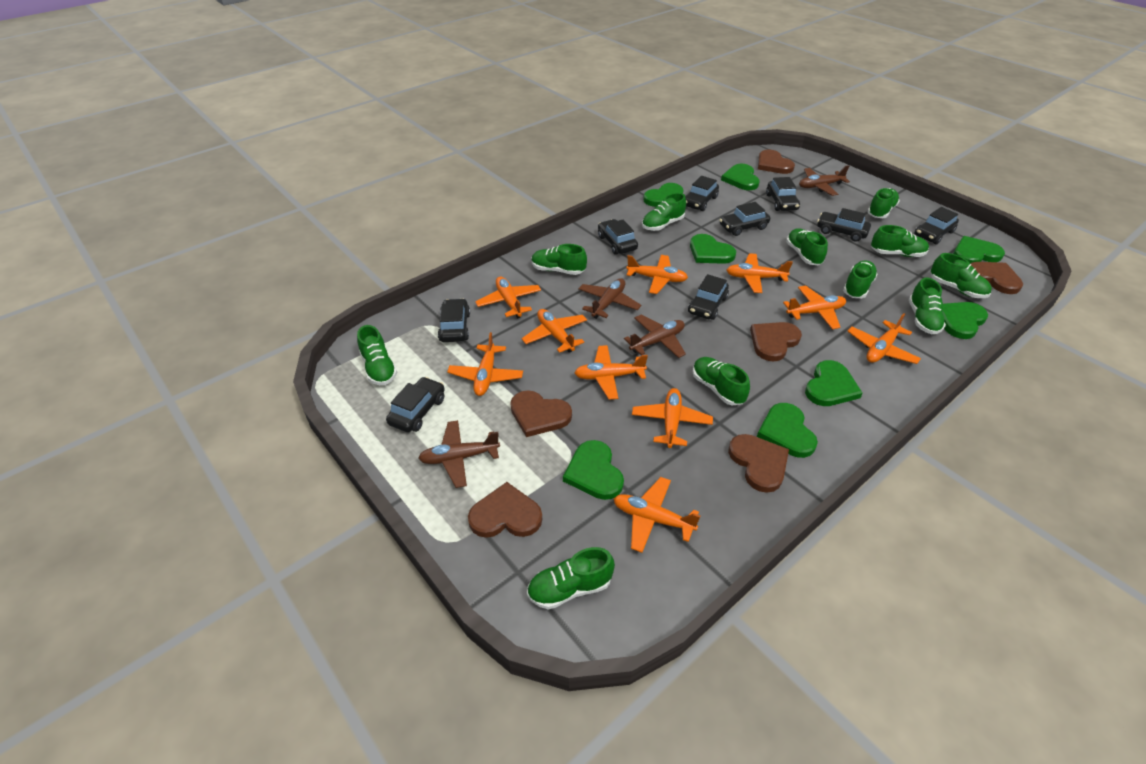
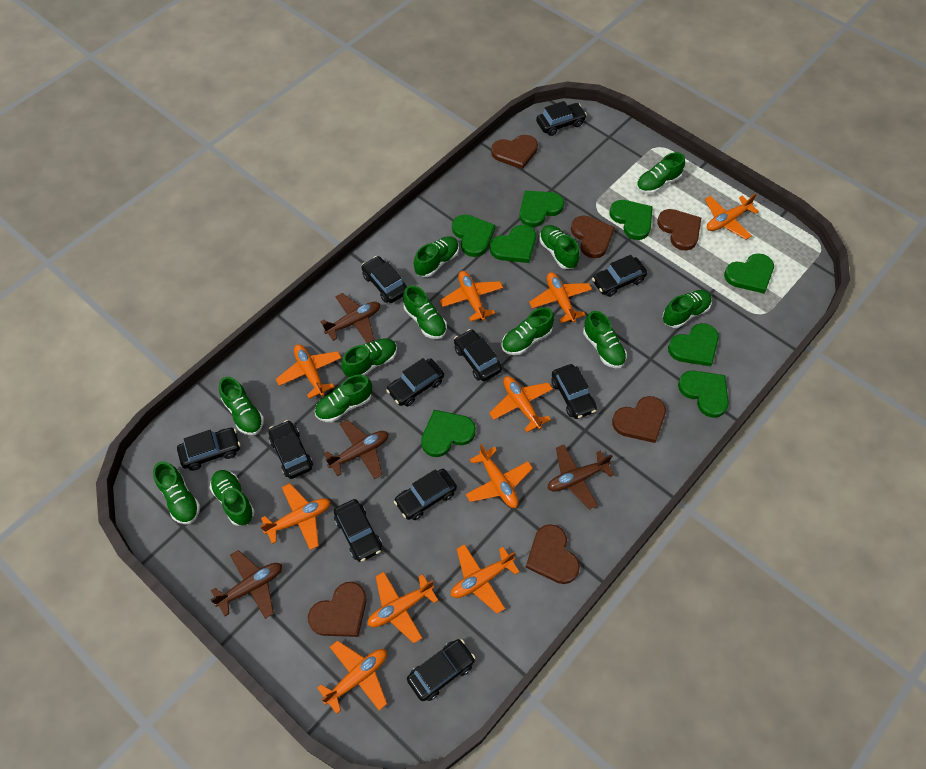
black car: [386,377,445,432] [438,298,470,342] [598,219,638,255] [685,176,719,211] [688,274,729,320] [719,202,770,236] [766,177,800,211] [817,208,871,242] [914,207,959,244] = 9 -> [177,428,240,471] [268,420,313,479] [334,499,382,562] [362,256,407,303] [386,358,444,406] [394,469,457,520] [407,639,475,701] [454,329,502,381] [536,101,587,136] [551,364,597,419] [592,255,647,297] = 11
green shoe: [357,325,398,385] [527,547,615,610] [532,244,587,275] [642,193,686,231] [692,357,750,405] [786,229,828,265] [843,260,878,298] [867,188,900,218] [871,225,929,257] [909,278,946,334] [931,253,992,298] = 11 -> [153,461,200,524] [210,470,255,526] [219,377,264,435] [315,375,372,422] [341,338,397,377] [403,285,447,339] [414,236,459,277] [502,307,554,355] [539,225,580,269] [583,311,627,368] [636,152,685,194] [663,290,712,328] = 12

